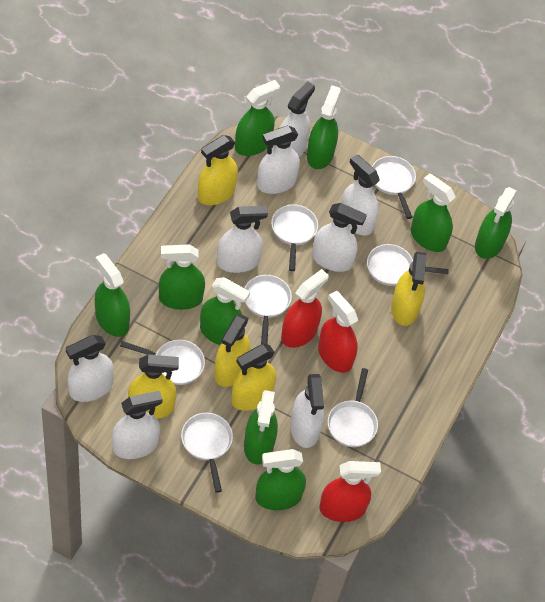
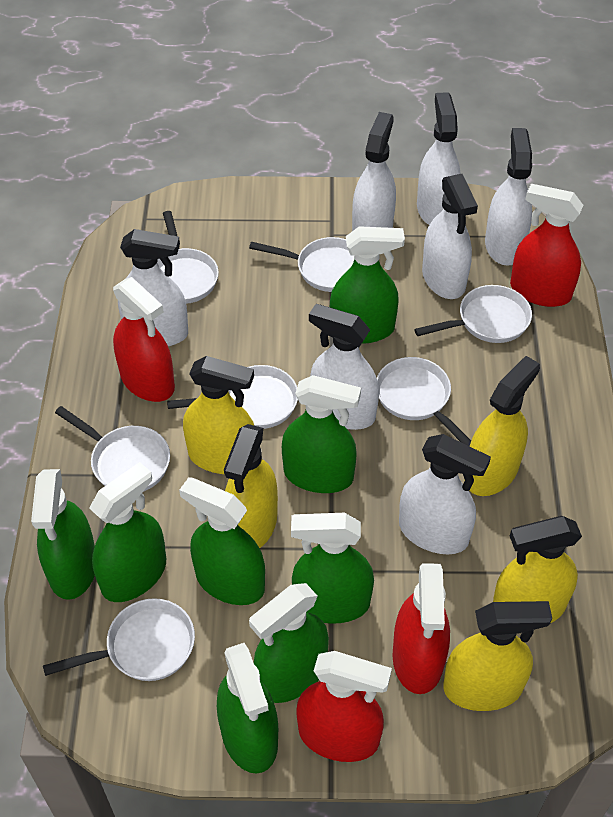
green spray bottle: [95,253,130,337] [159,244,205,310] [200,277,250,345] [235,80,280,156] [244,390,278,464] [255,449,306,510] [307,85,341,169] [411,173,456,252] [475,187,517,259] = 9 -> [31,469,95,600] [89,462,166,602] [179,477,265,605] [217,643,278,774] [249,583,329,703] [282,375,361,493] [291,513,374,624] [330,226,405,344] = 8
red spray bottle: [281,269,329,348] [318,291,358,373] [319,461,381,522] = 3 -> [113,277,175,402] [296,651,392,762] [393,563,450,694] [510,184,584,307] = 4
white spray bottle: [66,335,114,402] [112,391,163,459] [217,206,268,273] [257,125,300,194] [280,81,315,157] [290,374,324,448] [312,203,367,272] [341,154,380,236] = 8 -> [118,229,188,346] [309,304,379,430] [352,112,396,231] [399,434,491,554] [417,92,461,225] [422,174,478,299] [485,128,532,266] = 7

